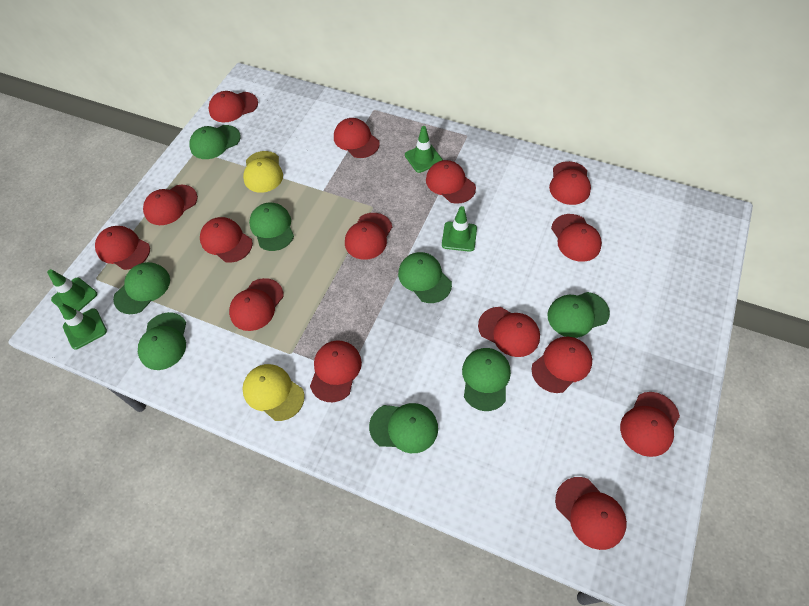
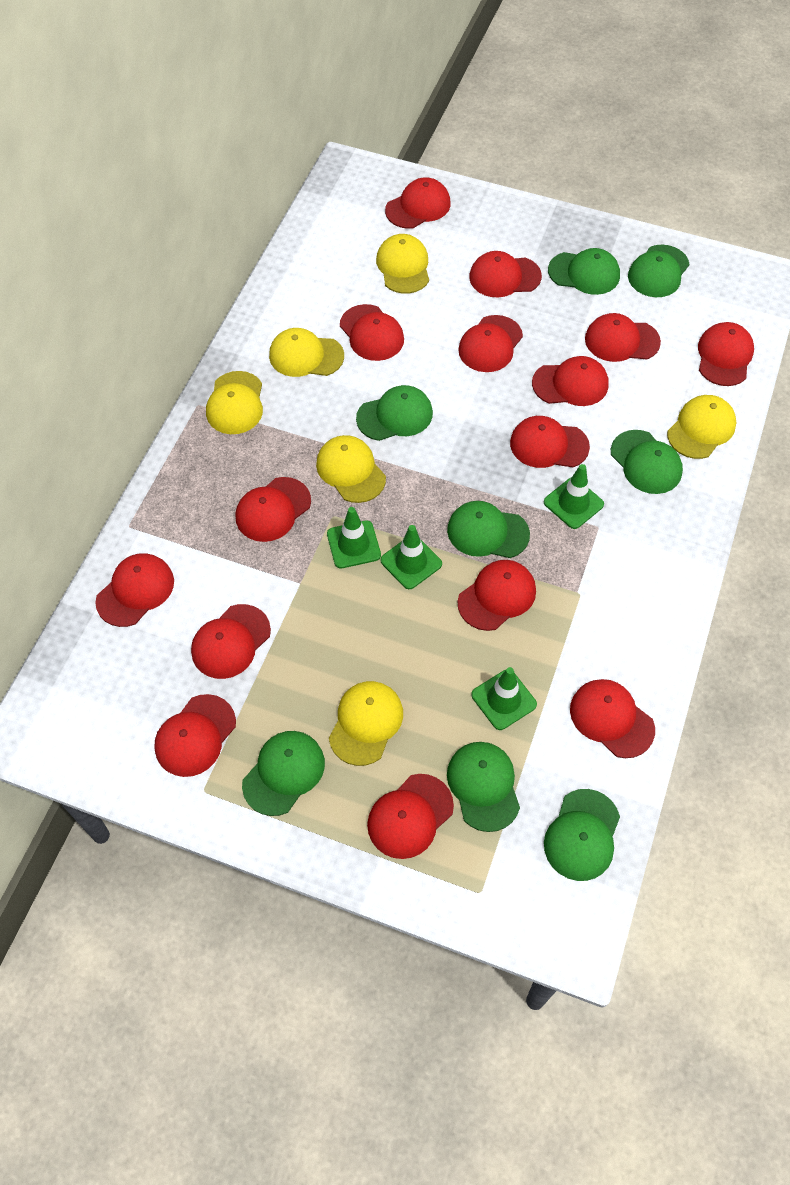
yellow cap: [242,364,305,421] [243,151,283,193] = 2 -> [206,371,263,434] [269,328,344,377] [316,435,386,503] [329,681,403,766] [376,234,429,294] [667,395,736,459] = 6

